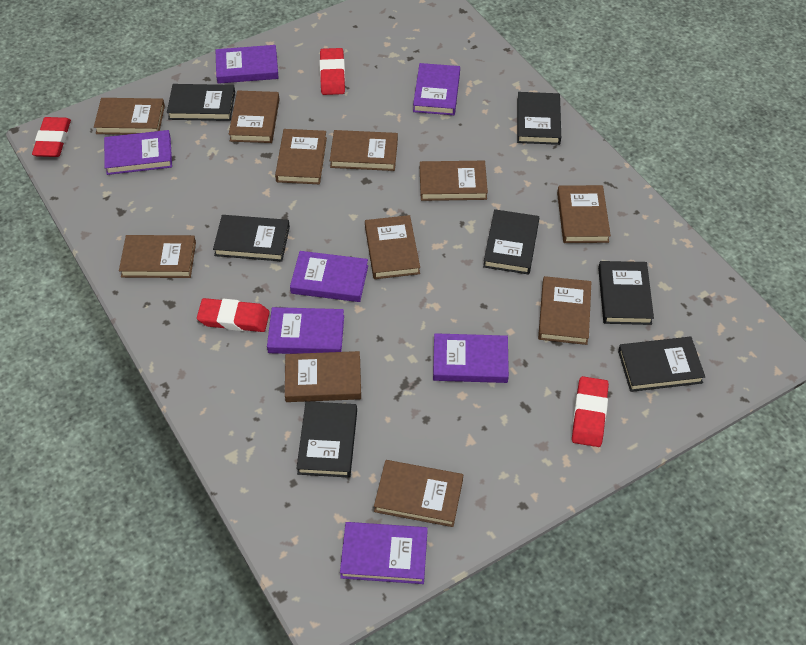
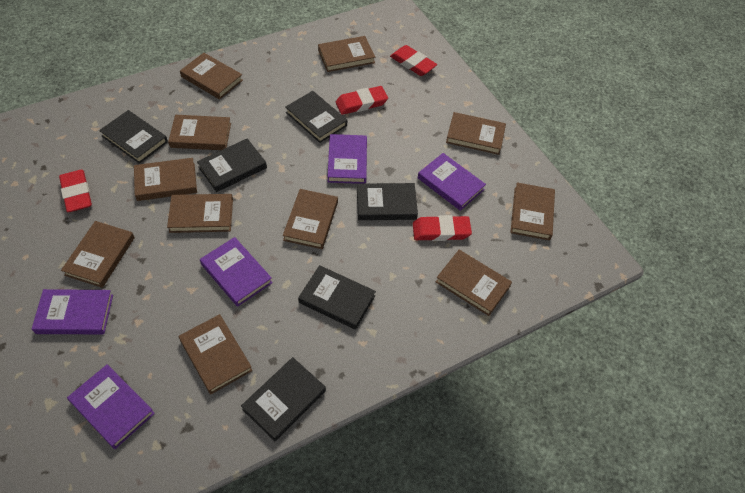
black book: [167,84,235,121] [213,215,290,262] [296,401,357,478] [483,209,539,274] [517,92,561,145] [598,261,654,325] [618,337,705,392] = 7 -> [99,110,168,164] [197,138,267,192] [241,357,326,441] [285,91,347,143] [298,265,376,330] [357,183,418,220] = 6
purple book: [104,130,172,175] [216,45,279,84] [267,307,344,354] [290,251,368,302] [340,522,428,584] [413,63,460,115] [433,333,509,383] = 7 -> [32,289,113,334] [67,364,155,449] [200,237,273,307] [327,134,367,184] [418,153,486,211] = 5

